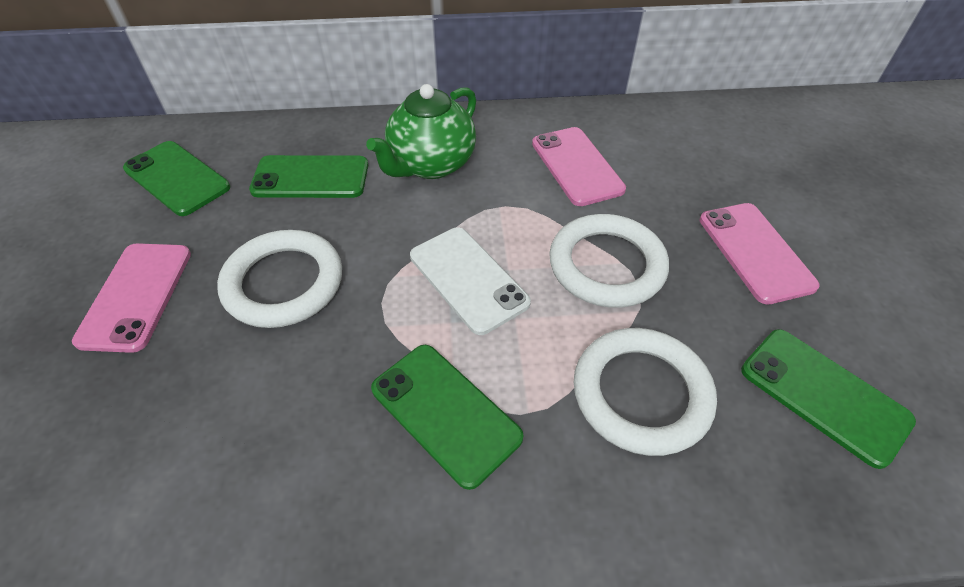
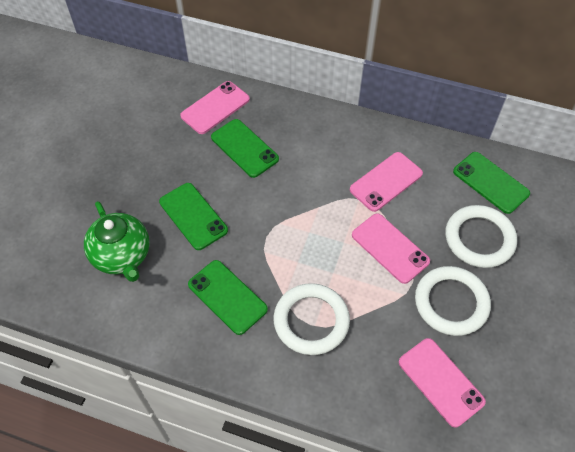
pink phone: [72,243,191,353] [532,127,626,206] [700,203,820,305] = 3 -> [180,81,250,134] [350,152,423,212] [352,213,430,284] [399,338,486,428] = 4
white phone: [410,227,531,335] = 1 -> none = 0

